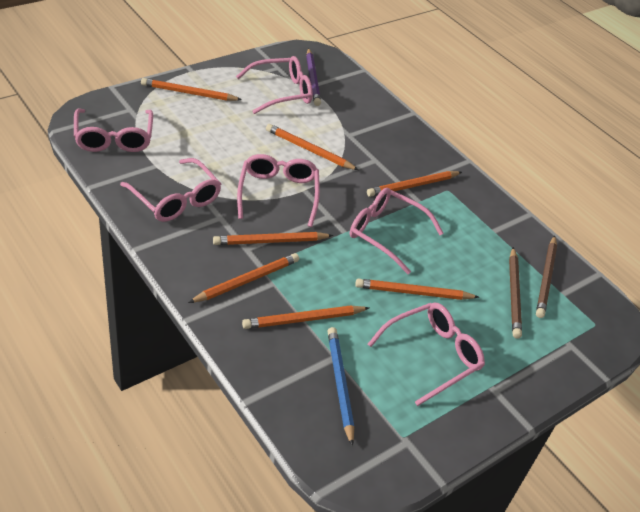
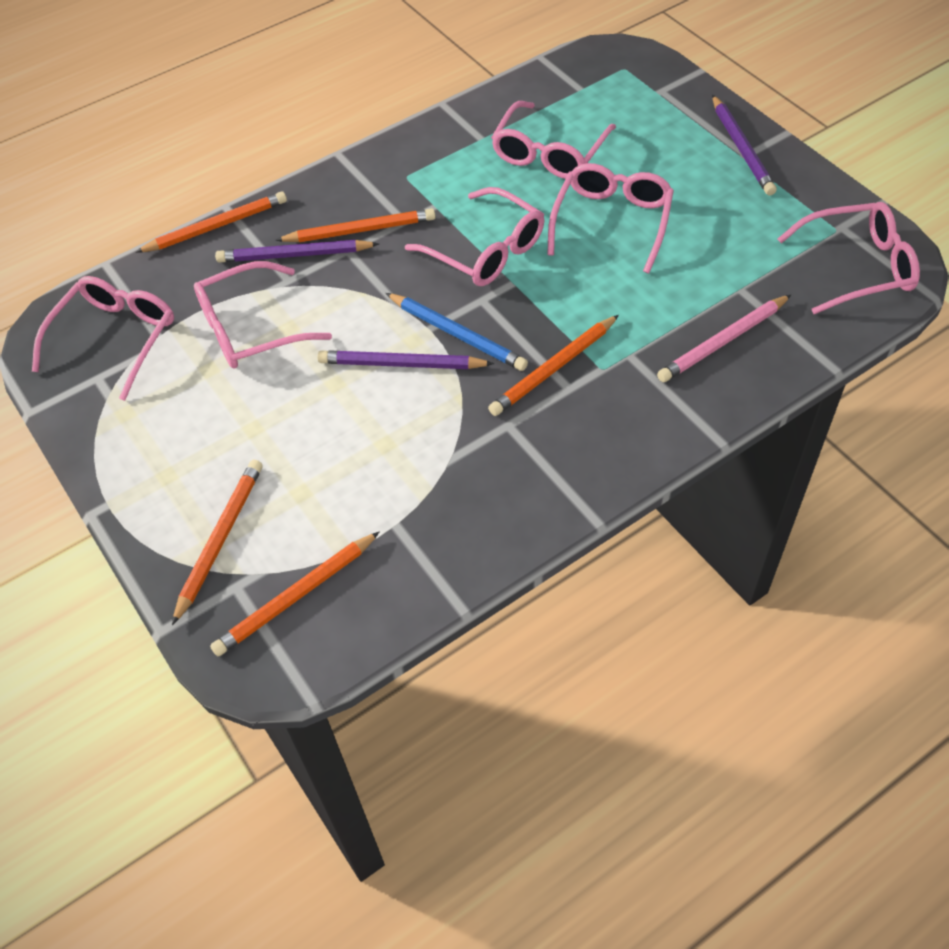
brown pencil: [509,247,522,339] [536,235,557,318] = 2 -> none = 0
orange pencil: [141,78,242,101] [188,253,299,303] [213,232,333,245] [242,305,369,329] [266,124,358,170] [355,279,479,300] [367,171,462,197] = 7 -> [135,191,287,253] [172,459,263,625] [210,531,380,656] [275,208,436,242] [488,315,619,416] = 5
pink pencil: none = 0 -> [657,295,791,382] = 1
purple pencil: [306,48,321,106] = 1 -> [215,240,379,263] [317,350,494,369] [712,95,777,195] = 3

